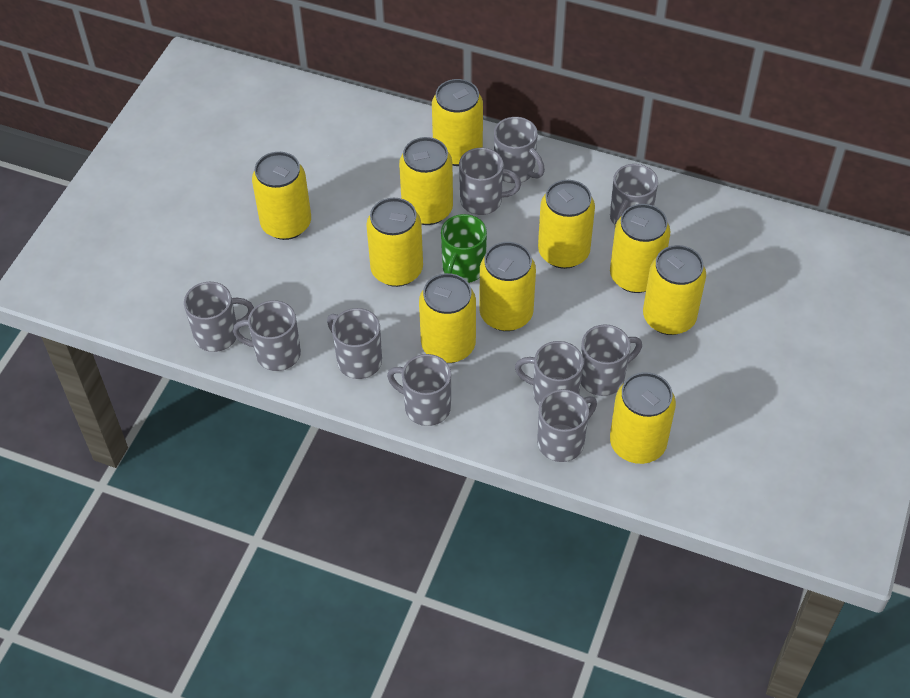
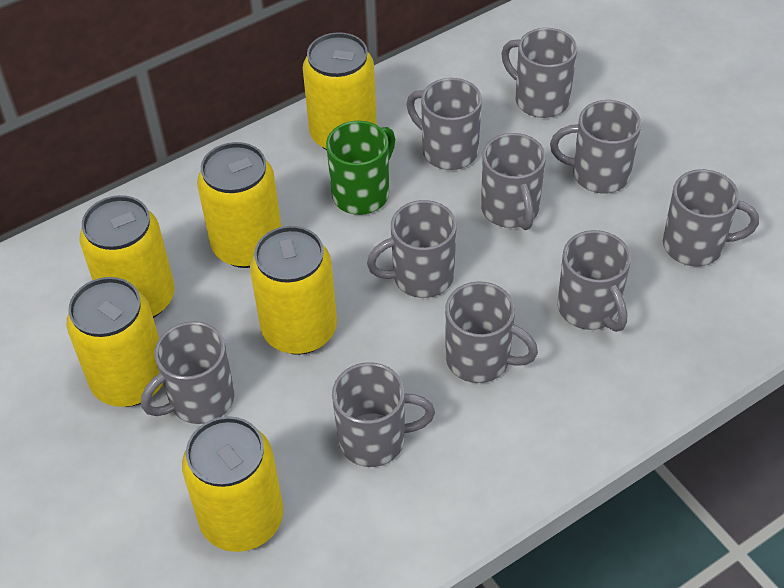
yellow can: [252,152,311,240] [366,198,423,287] [399,137,453,225] [419,273,476,363] [432,79,483,166] [479,242,536,331] [538,180,595,269] [610,204,670,293] [610,372,676,464] [643,245,706,335] = 10 -> [66,277,163,407] [80,195,175,318] [182,416,283,552] [197,142,282,268] [250,226,337,355] [303,32,377,150] = 6

